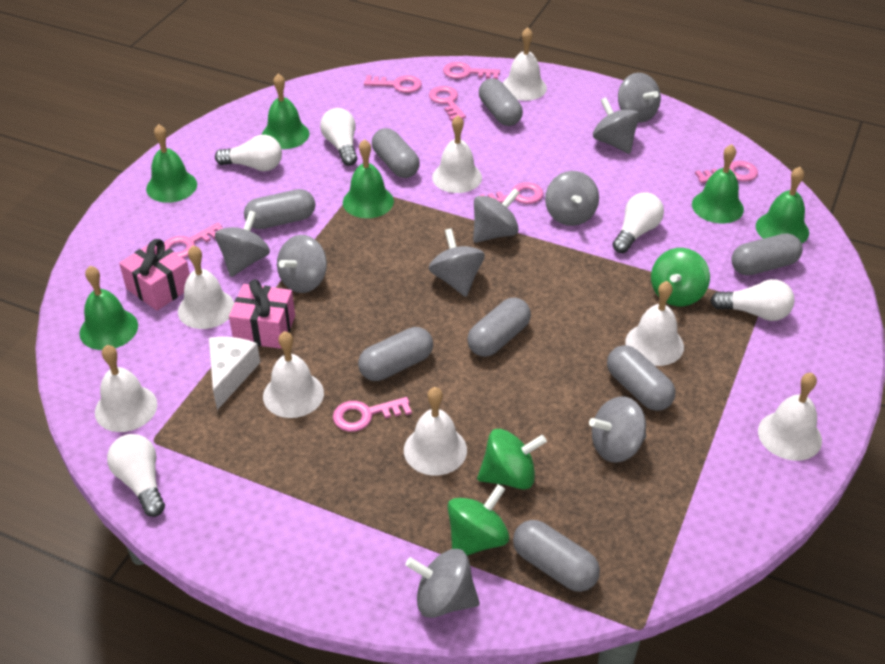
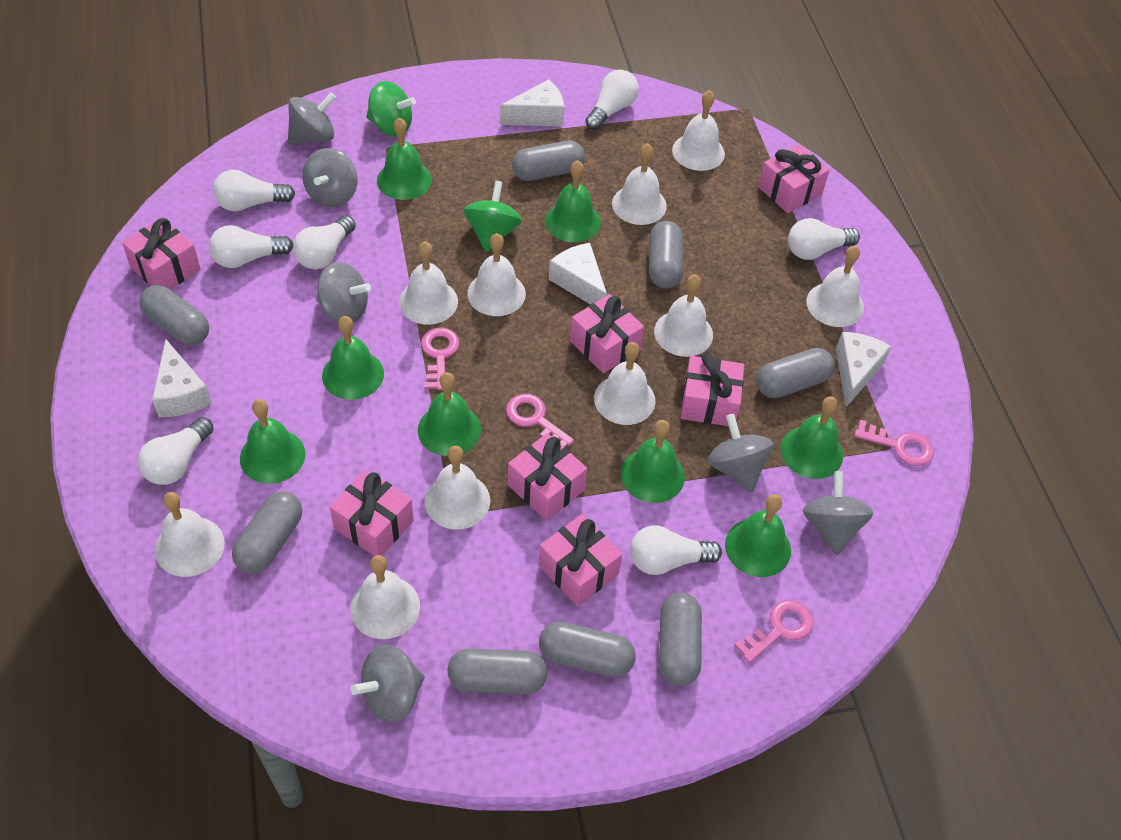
green bell: [79,266,138,350] [146,124,197,203] [262,73,310,149] [343,139,394,218] [692,144,744,223] [756,167,809,243] = 6 -> [240,399,305,484] [322,316,384,400] [377,117,432,200] [418,372,481,456] [545,160,601,242] [621,420,685,503] [725,494,791,577] [780,396,843,479] = 8
green spinning top: [448,484,509,556] [477,429,547,490] [651,248,710,306] = 3 -> [366,81,416,137] [464,181,522,253] = 2
grey spinning top: [215,211,270,277] [277,235,327,293] [405,549,480,618] [429,228,485,297] [473,188,520,243] [545,171,599,226] [589,396,646,463] [593,97,640,154] [618,73,661,123] = 9 -> [288,93,336,145] [302,148,358,207] [316,262,371,323] [351,644,425,722] [708,414,774,493] [803,471,874,555] = 6
pink gift: [119,239,190,311] [229,279,295,349] = 2 -> [122,218,201,289] [330,469,414,556] [508,433,587,521] [539,514,622,606] [570,294,644,374] [680,353,744,426] [758,144,830,213] = 7
pink key: [164,223,223,258] [333,397,412,432] [364,75,422,93] [429,86,466,121] [443,62,500,79] [479,182,543,204] [695,161,758,183] = 7 -> [421,327,459,390] [506,394,574,447] [734,600,813,663] [854,420,934,466] = 4
white bell: [95,345,157,432] [178,245,234,329] [263,331,324,418] [404,387,467,475] [432,115,482,193] [503,27,547,101] [625,281,684,366] [758,373,822,461] = 8 -> [155,492,225,577] [350,555,420,639] [399,242,458,325] [425,446,490,530] [467,233,526,316] [594,342,656,425] [612,143,667,225] [654,274,713,357] [672,90,725,171] [806,246,864,327] = 10
white cheese: [209,337,260,410] = 1 -> [152,339,212,417] [500,79,564,127] [549,243,607,304] [836,332,892,407] = 4
white light bulb: [107,434,165,517] [215,135,282,171] [320,108,357,166] [612,192,664,253] [710,279,795,321] = 5 -> [138,417,214,485] [209,225,293,268] [213,170,295,211] [293,215,356,269] [585,70,639,130] [630,525,722,575] [788,218,860,260] = 7

